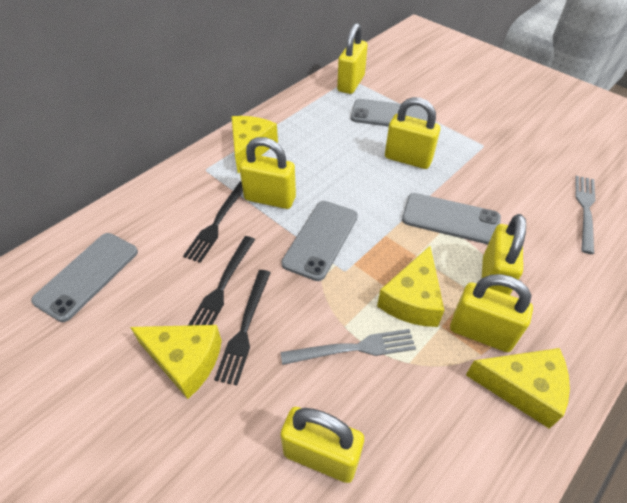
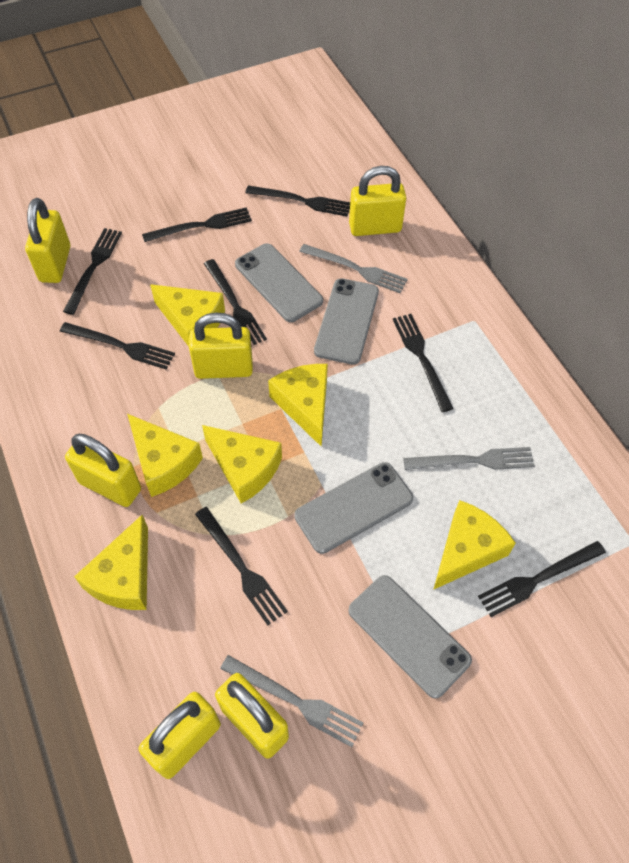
black fork: [183,181,243,263] [188,236,255,325] [214,270,271,385] = 3 -> [60,322,175,370] [63,228,122,315] [142,207,252,242] [195,507,288,625] [204,259,267,345] [245,186,350,216] [393,314,454,412] [478,541,606,617] = 8
grey fork: [281,329,416,365] [575,176,595,254] = 2 -> [220,655,363,747] [299,244,408,293] [403,447,535,470] = 3
yellow cheese: [130,325,222,399] [231,116,278,173] [377,246,444,327] [466,348,570,429] = 4 -> [74,515,148,610] [127,414,203,497] [150,284,225,347] [202,425,282,504] [268,364,328,447] [433,500,516,590] = 6

